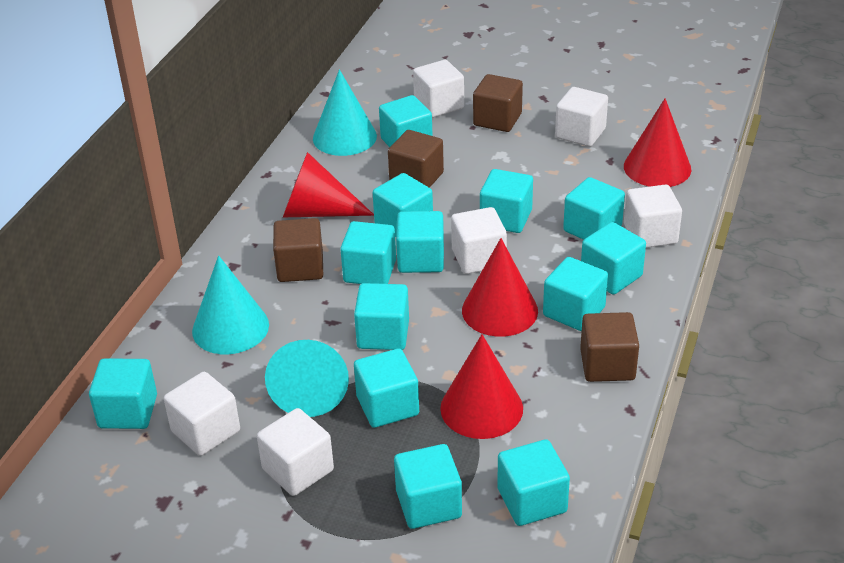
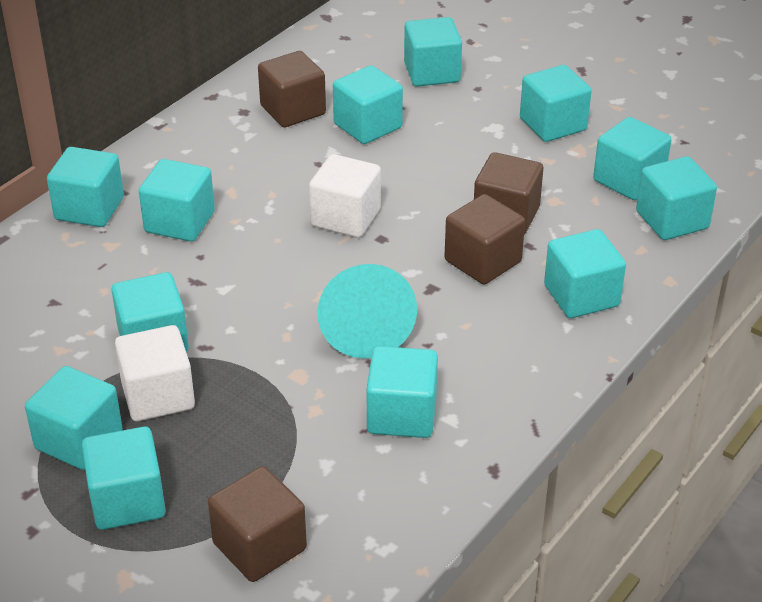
red cone: [283,152,374,217] [440,334,523,439] [462,238,538,337] [624,98,691,187] = 4 -> none = 0
turquoise cone: [192,255,269,354] [265,340,349,417] [313,69,377,156] = 3 -> [317,264,417,359] = 1
turquoise cube: [89,358,157,429] [340,221,396,284] [354,283,409,350] [354,348,419,428] [373,173,433,237] [379,95,433,147] [394,444,462,529] [396,211,444,273] [480,169,533,233] [497,439,570,526] [543,257,608,331] [563,177,625,240] [581,222,646,295] = 13 -> [25,366,123,470] [47,147,124,227] [82,427,166,530] [112,272,189,352] [139,159,215,242] [333,65,403,144] [366,346,438,438] [404,17,462,87] [520,65,592,142] [544,229,626,318] [593,117,671,200] [636,156,717,240] = 12
white cube: [164,372,240,456] [257,408,334,496] [413,60,464,118] [451,207,507,274] [555,87,608,147] [624,184,682,248] = 6 -> [115,325,195,421] [309,154,381,238] = 2

